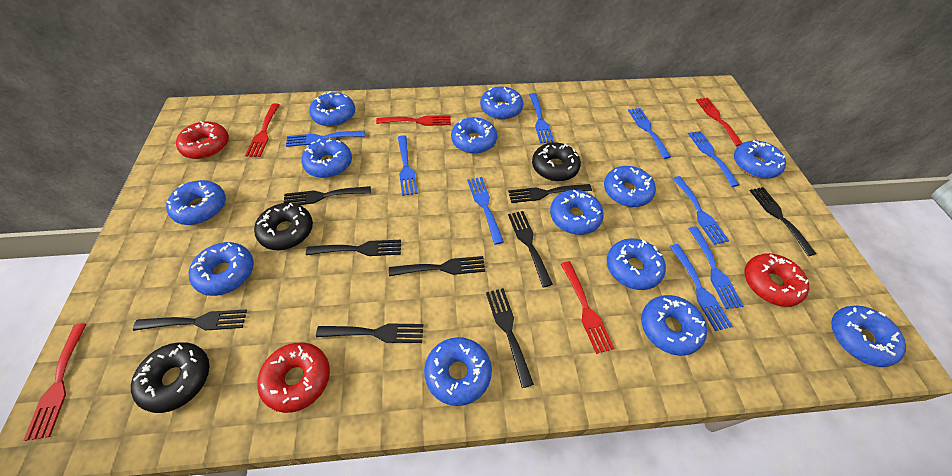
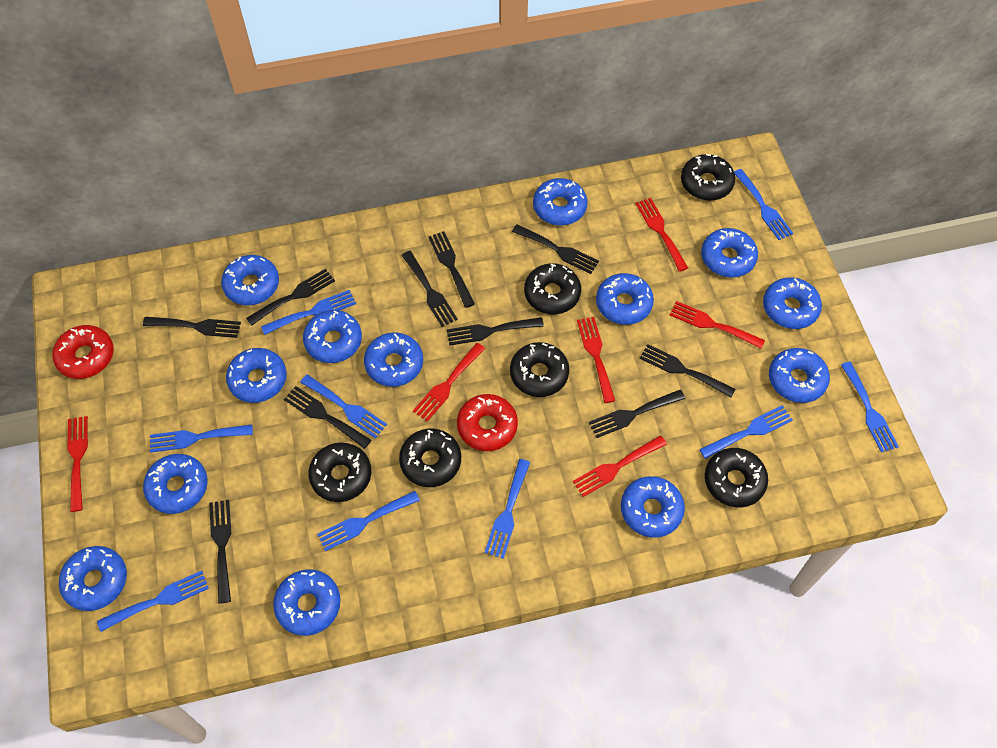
black donut: [131,342,210,413] [254,203,313,250] [532,142,581,181] = 3 -> [308,443,371,502] [399,429,461,487] [510,342,569,397] [524,263,581,314] [681,154,735,201] [705,448,768,508] = 6
black fork: [133,309,247,331] [284,186,371,205] [306,240,401,256] [316,323,423,343] [389,256,485,276] [486,288,534,388] [508,184,592,203] [508,211,553,288] [750,187,816,256] = 9 -> [143,317,241,338] [209,500,231,604] [246,269,335,326] [284,386,371,449] [402,251,458,327] [428,231,475,308] [446,317,544,346] [512,224,599,274] [589,390,685,438] [640,344,736,398] = 10
red donut: [176,121,229,159] [257,343,330,413] [744,253,809,307] = 3 -> [52,325,114,379] [457,394,518,451] = 2
red fork: [24,323,87,441] [245,103,280,157] [376,115,451,126] [561,261,615,354] [696,98,742,146] = 5 -> [67,416,88,512] [413,343,485,421] [573,435,667,497] [577,317,615,403] [635,198,688,272] [670,301,765,349] = 6

